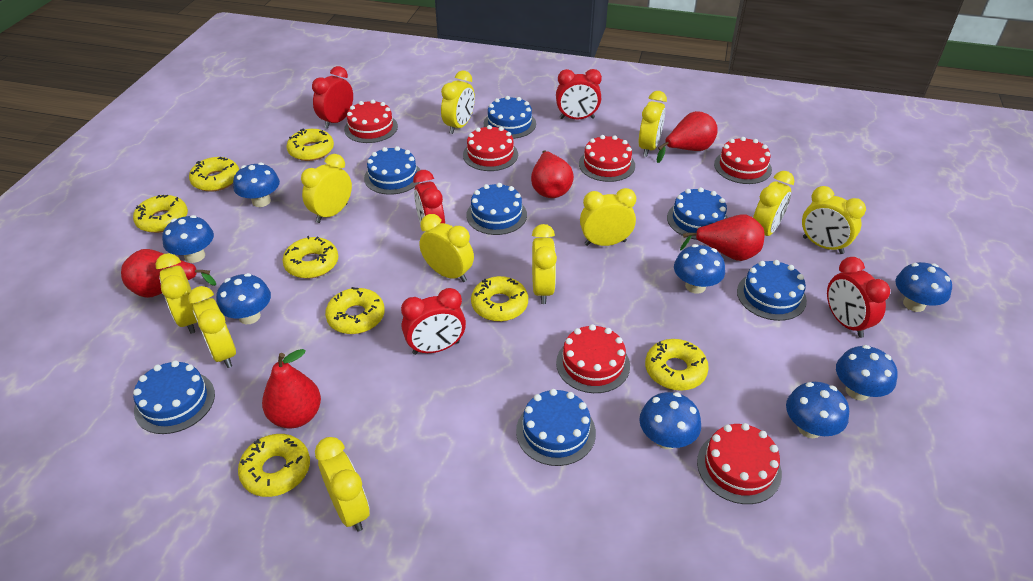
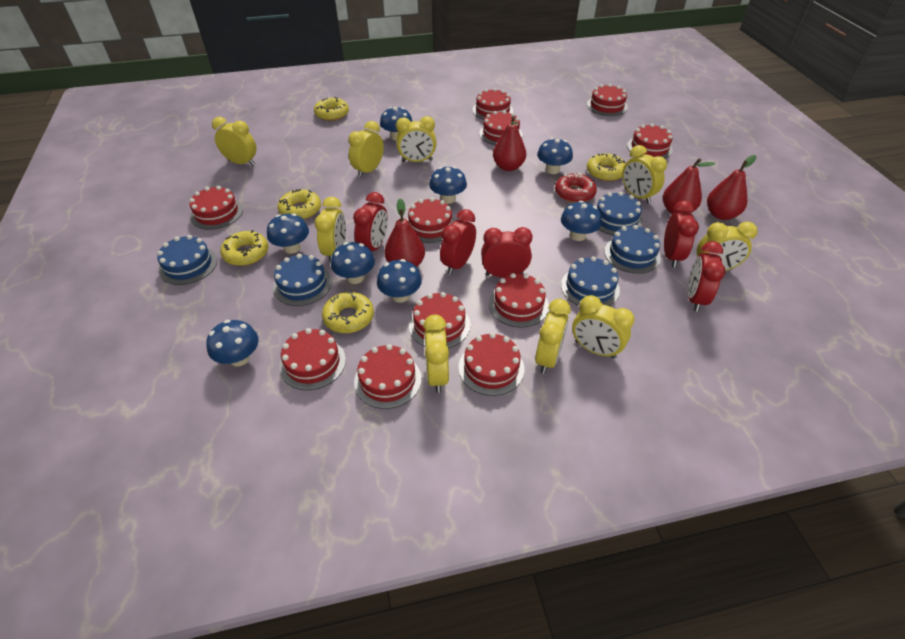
blue cake: [133,360,215,434] [364,146,420,195] [466,183,527,235] [484,96,536,139] [516,389,596,466] [667,187,728,240] [737,260,807,321] = 7 -> [157,235,217,285] [273,254,332,306] [561,256,620,306] [597,192,643,235] [604,225,661,274] = 5
red cake: [344,100,398,143] [463,125,518,171] [556,324,630,393] [579,135,635,182] [697,423,782,504] [714,137,772,184] = 6 -> [190,186,243,230] [279,328,346,390] [354,344,421,409] [407,198,455,243] [409,292,470,348] [458,333,525,396] [473,88,513,120] [479,111,523,145] [489,273,549,328] [587,84,628,116] [627,124,673,159] = 11
red donut: none = 0 -> [555,173,597,203] = 1
red pear: [121,249,216,298] [262,349,321,428] [531,150,574,198] [657,111,718,163] [680,214,764,261] = 5 -> [384,198,425,267] [493,116,526,171] [663,158,716,214] [707,155,756,220] = 4
yellow clock: [155,253,197,334] [188,286,236,368] [301,154,352,223] [315,437,370,532] [419,214,474,282] [441,71,475,134] [532,224,557,304] [580,188,636,246] [639,91,667,157] [753,171,794,236] [802,186,866,254] = 11 -> [212,117,256,166] [315,197,346,263] [348,121,384,177] [396,116,436,162] [423,315,449,393] [535,299,571,374] [572,295,634,359] [622,145,667,204] [696,222,758,271] = 9
yellow donut: [133,195,188,233] [189,157,239,192] [238,434,310,497] [282,236,338,279] [287,129,334,161] [325,287,385,334] [471,276,528,321] [645,339,709,391] = 8 -> [220,230,268,266] [278,189,321,220] [314,97,349,121] [322,291,374,333] [587,153,626,181] = 5

